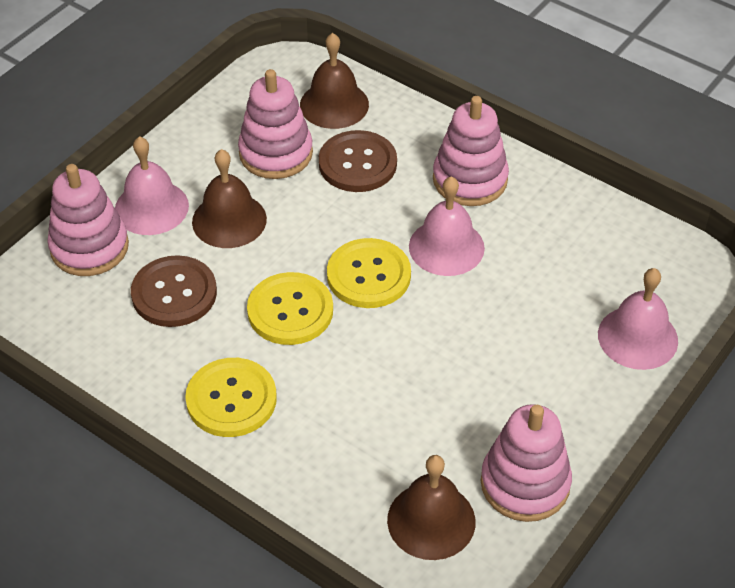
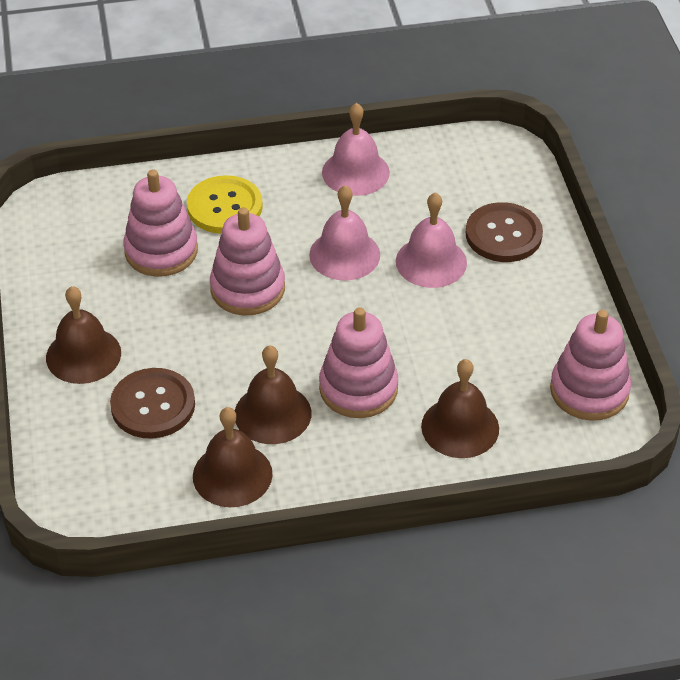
brown bell: [192,149,267,248] [300,33,369,129] [387,455,476,560] = 3 -> [46,286,121,384] [193,407,273,507] [235,345,311,444] [421,359,499,458] = 4
yellow button: [185,358,277,437] [247,272,333,345] [327,238,411,308] = 3 -> [187,175,263,234] = 1

